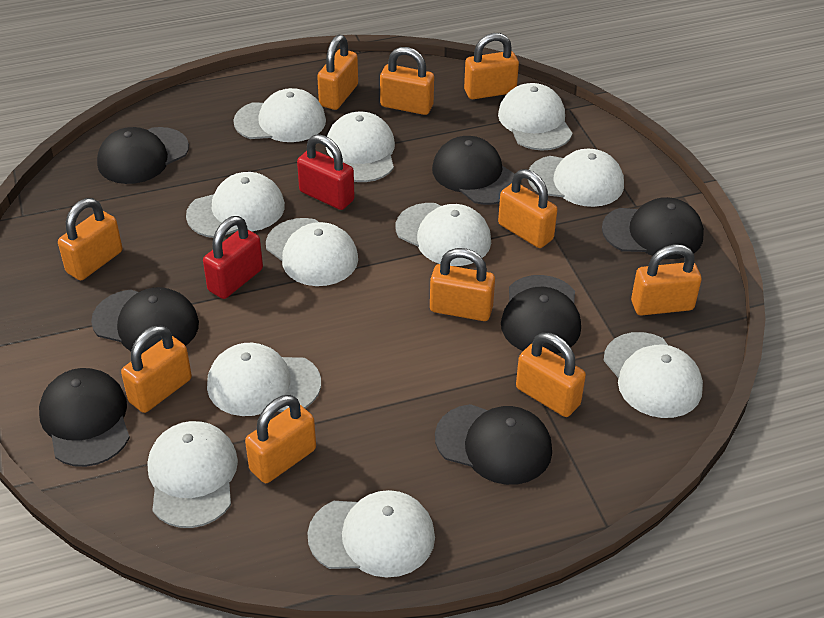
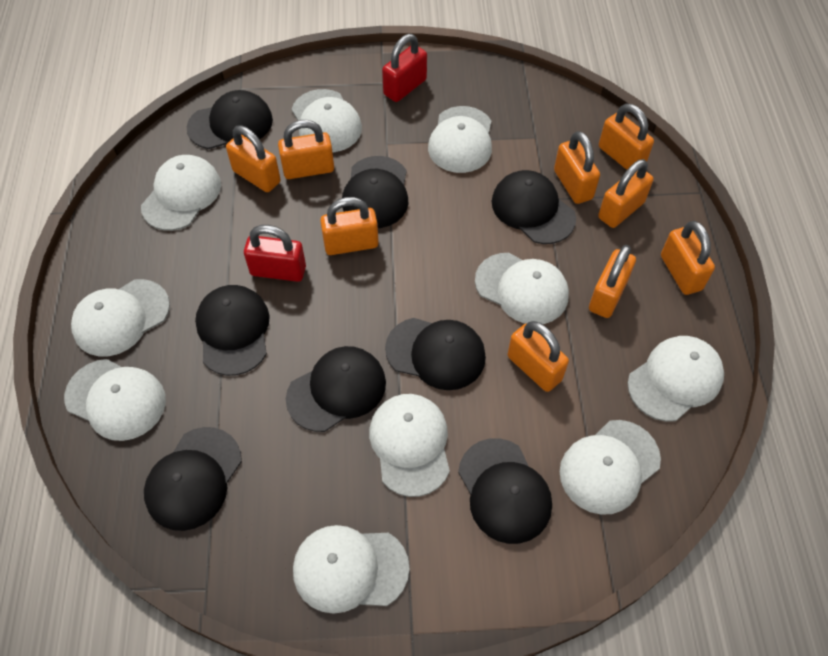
black cap: [39,368,130,467] [91,287,199,353] [97,127,189,184] [432,136,515,205] [435,404,552,485] [501,275,581,354] [602,197,704,259] = 7 -> [144,427,242,531] [187,90,273,149] [195,285,270,376] [286,346,386,432] [342,156,408,228] [385,318,486,390] [458,438,552,544] [492,170,576,244] = 8
orange padlock: [58,198,122,280] [121,325,192,413] [245,395,316,483] [317,35,358,110] [380,47,434,115] [430,248,495,321] [464,33,519,99] [498,169,558,248] [516,333,586,417] [631,244,702,316] = 10 -> [226,126,281,192] [278,120,334,179] [320,197,379,255] [508,321,569,392] [554,131,600,204] [589,245,636,318] [598,159,653,228] [599,104,654,170] [661,221,715,295] = 9
white cap: [148,421,238,528] [186,172,285,238] [207,343,321,416] [233,88,326,142] [266,218,358,286] [307,490,435,578] [326,112,395,182] [395,203,491,266] [498,83,572,150] [528,148,624,207] [604,332,703,418] = 11 -> [64,359,166,441] [71,279,170,356] [141,155,221,231] [292,89,362,152] [293,525,410,614] [369,394,450,497] [428,106,492,173] [475,253,569,324] [560,420,661,515] [627,336,724,422] = 10

